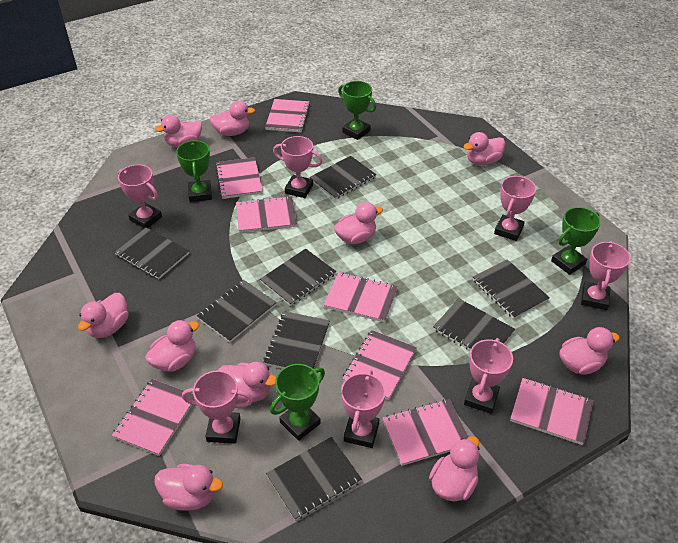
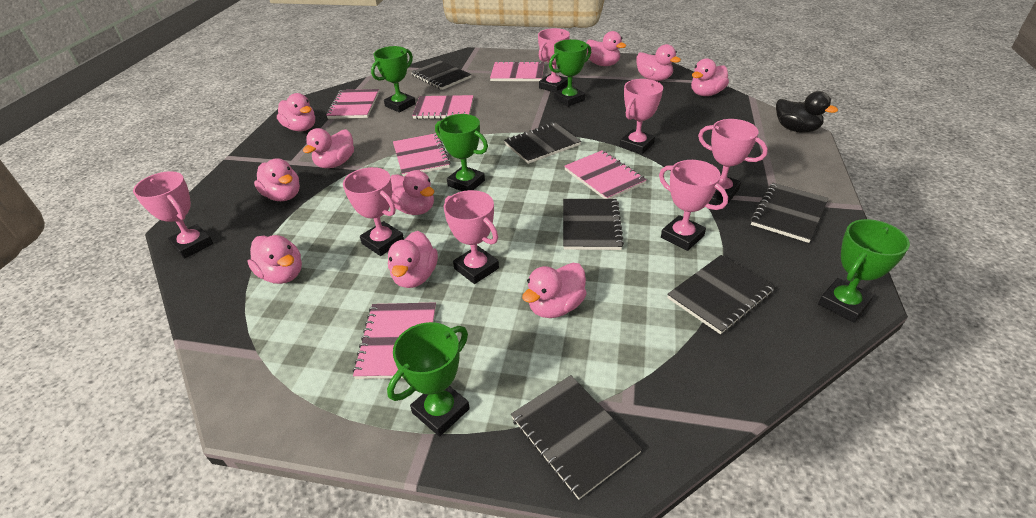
black duck: none = 0 -> [776,91,838,133] = 1
black notebook: [115,227,189,279] [197,280,276,342] [260,248,336,306] [263,311,330,369] [266,437,362,521] [309,156,377,199] [433,299,515,351] [473,259,550,319] = 8 -> [411,61,471,90] [504,122,581,164] [511,375,642,500] [563,199,624,250] [667,255,775,334] [750,183,829,243] = 6
green trophy: [176,140,212,202] [270,364,325,441] [338,81,376,140] [551,207,601,275] = 4 -> [371,46,416,112] [387,322,470,437] [435,114,488,191] [549,39,591,107] [818,219,910,322] = 5
pink notebook: [112,379,195,456] [215,157,263,199] [236,196,297,233] [265,99,310,133] [324,272,398,323] [342,330,417,400] [382,399,468,466] [510,378,593,445] = 8 -> [326,89,379,119] [353,302,436,379] [393,133,451,177] [412,95,474,119] [490,61,544,81] [564,150,647,199] = 6

